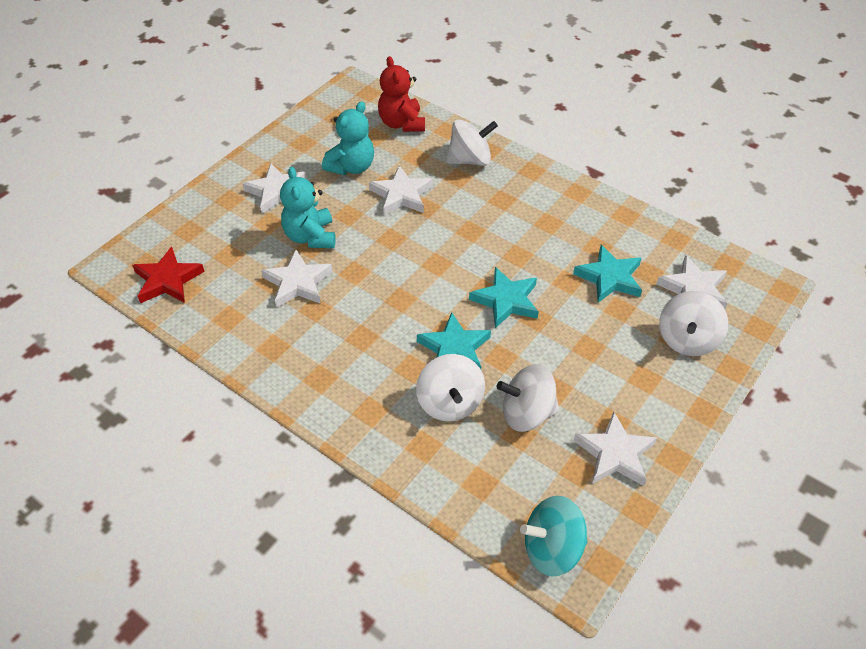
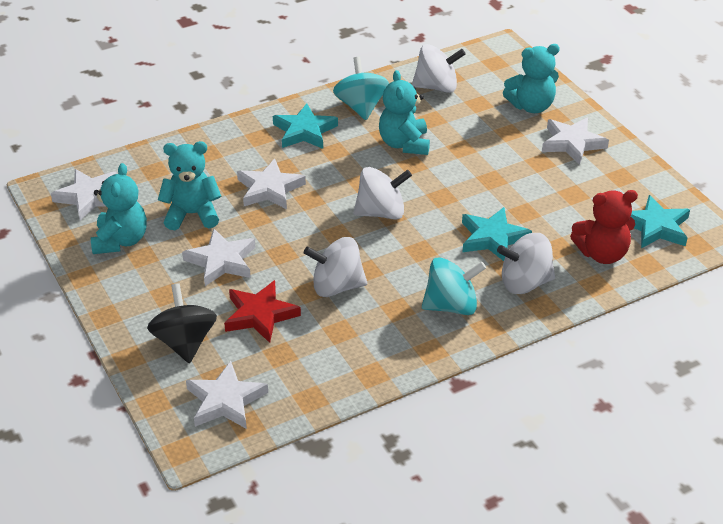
black spinning top: none = 0 -> [147,283,217,363] = 1
turquoise spinning top: [520,496,588,577] = 1 -> [333,57,389,120] [422,257,486,315] = 2
turquoise teddy bear: [280,167,336,248] [322,101,374,175] = 2 -> [91,163,147,254] [158,141,222,230] [379,70,430,155] [503,44,560,113] = 4

